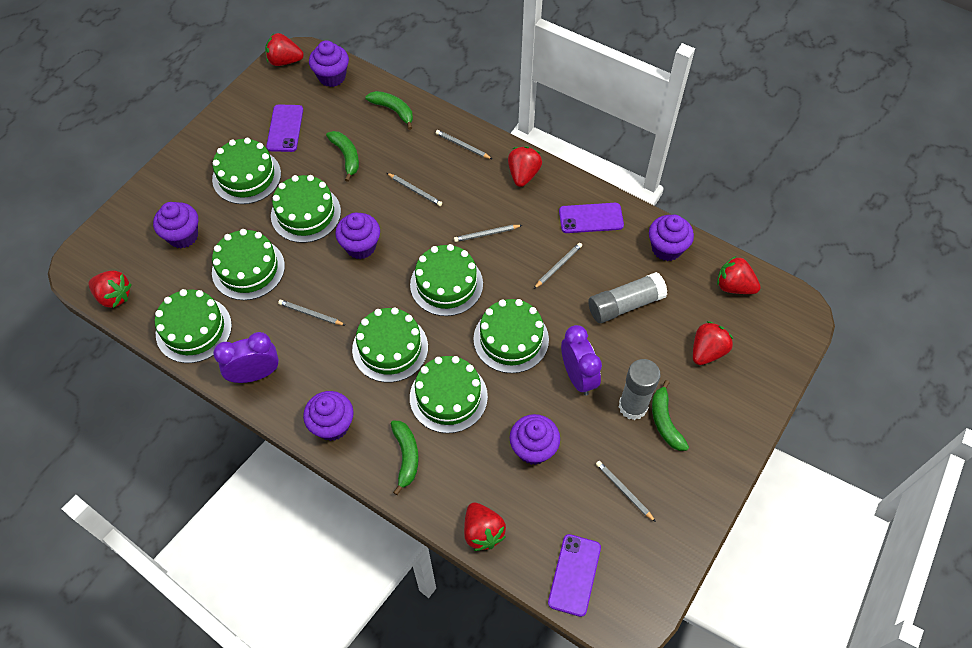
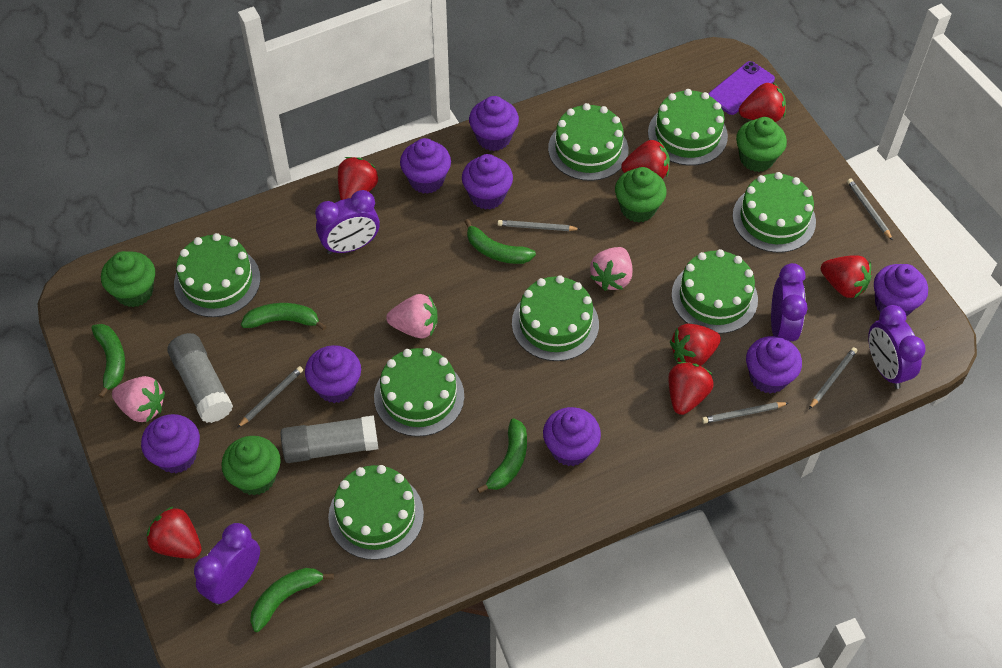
green banana: [326,131,359,182] [365,91,413,130] [391,421,419,495] [652,380,689,451] = 4 -> [91,324,125,398] [241,303,326,330] [250,568,334,632] [464,219,536,264] [477,418,527,493] = 5
green cupcake: none = 0 -> [101,251,155,307] [222,436,281,496] [615,167,667,222] [736,117,787,172] = 4
grey pencil: [278,300,345,325] [387,173,442,206] [436,130,492,159] [454,225,522,242] [534,243,582,289] [596,461,656,522] = 6 -> [237,366,303,428] [498,220,580,231] [702,402,788,424] [809,347,857,409] [847,178,893,240] = 5
pink strawberry: none = 0 -> [112,376,165,422] [386,294,438,338] [590,247,632,291] = 3
purple clock: [213,332,279,383] [561,325,602,396] = 2 -> [194,523,260,605] [315,190,380,254] [771,263,808,341] [868,305,926,389] = 4
purple cupcake: [153,202,198,248] [303,391,354,441] [309,41,349,87] [335,213,380,259] [510,414,560,465] [649,215,694,261] = 6 -> [141,414,200,474] [305,345,361,403] [400,138,451,194] [462,154,513,210] [469,96,519,151] [543,407,601,466] [746,336,802,394] [874,264,928,317] = 8
purple phone: [266,104,303,152] [548,534,601,617] [559,203,624,233] = 3 -> [708,61,775,115] = 1
red strawberry: [88,270,132,308] [265,33,304,66] [464,502,506,551] [508,146,542,187] [693,321,733,365] [717,256,761,294] = 6 -> [147,506,202,559] [338,157,379,200] [621,140,670,179] [668,362,714,415] [670,324,721,366] [739,82,786,122] [821,255,871,298] = 7

